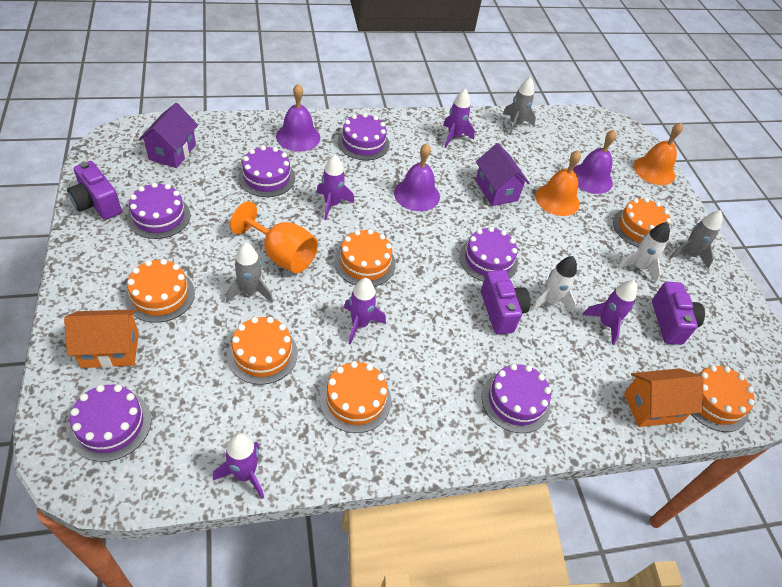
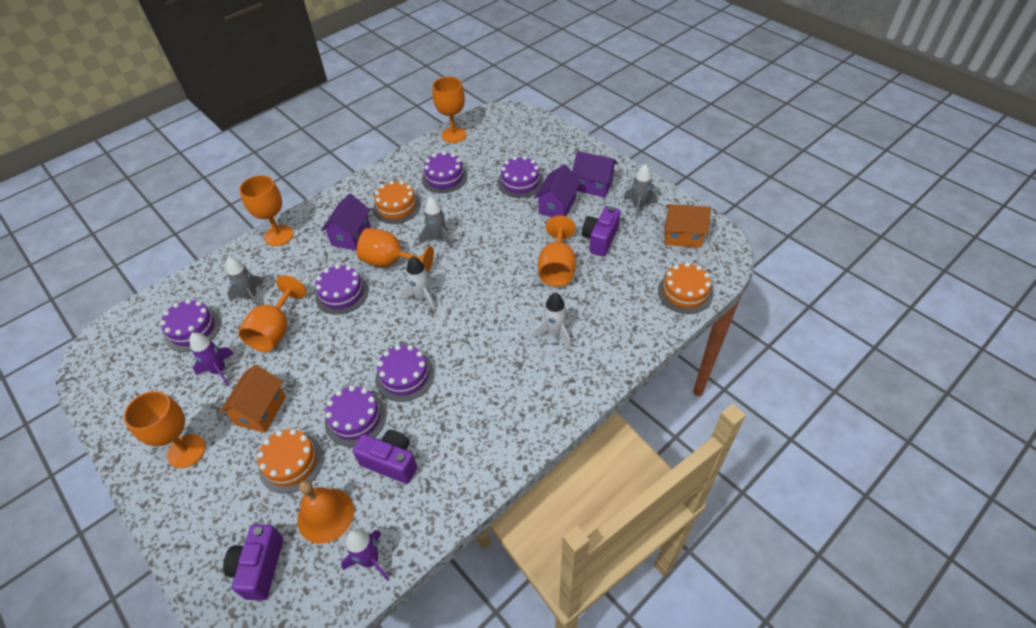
orange bell: [535,150,581,216] [633,123,683,185] = 2 -> [297,480,354,544] = 1
orange cake: [125,259,195,323] [227,317,298,385] [320,361,391,433] [335,229,396,286] [613,198,671,247] [691,365,755,432] = 6 -> [257,429,324,494] [373,180,421,224] [658,262,713,314] = 3
orange goblet: [230,201,318,273] = 1 -> [124,391,206,468] [238,275,307,352] [239,175,293,246] [357,228,434,272] [432,77,466,143] [538,215,576,287] = 6
purple bell: [276,84,320,152] [394,143,440,211] [573,130,616,194] = 3 -> none = 0
purple house: [138,103,198,168] [475,143,530,206] = 2 -> [321,193,371,250] [534,164,581,217] [572,151,617,197] = 3
purple rocket: [213,433,264,499] [316,155,354,220] [344,278,386,345] [443,89,475,148] [583,280,637,345] = 5 -> [189,332,234,386] [341,529,389,581] = 2

